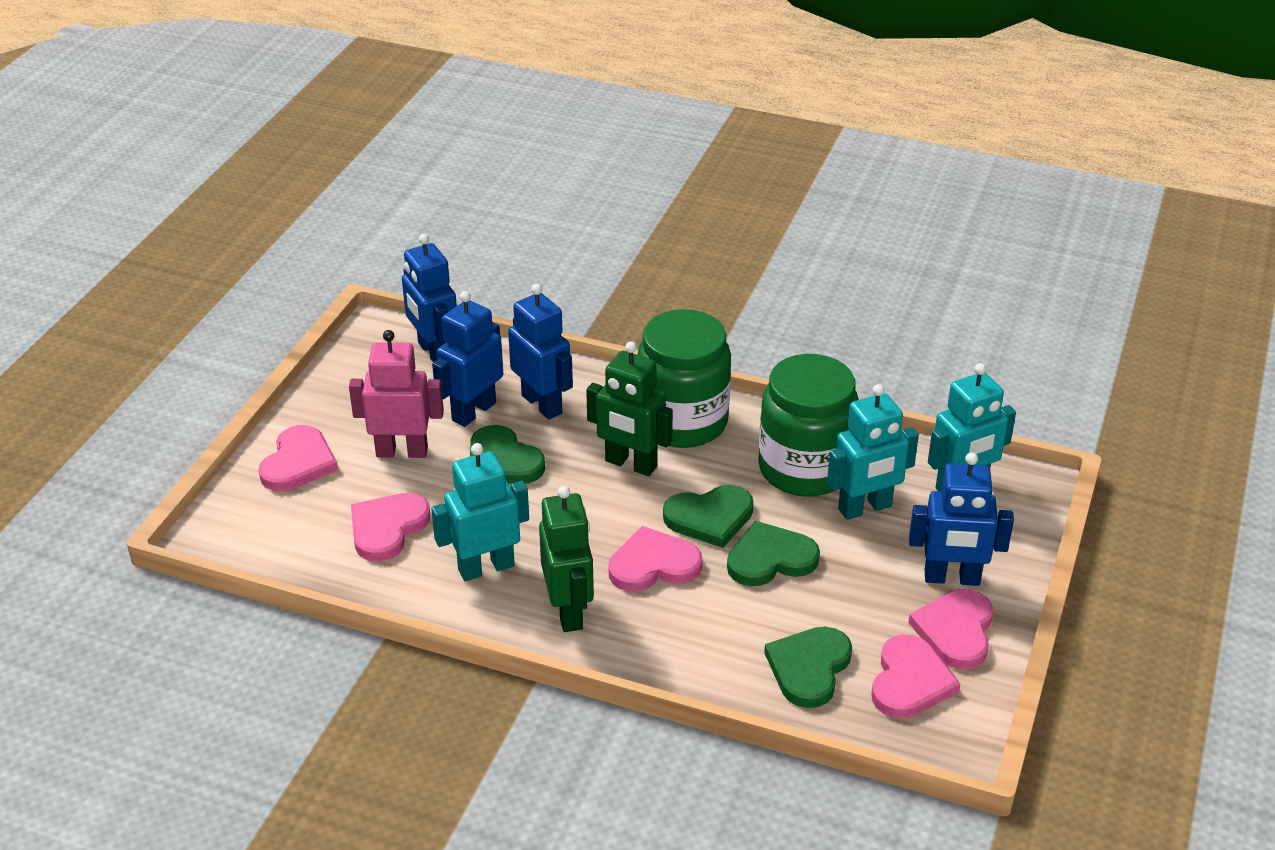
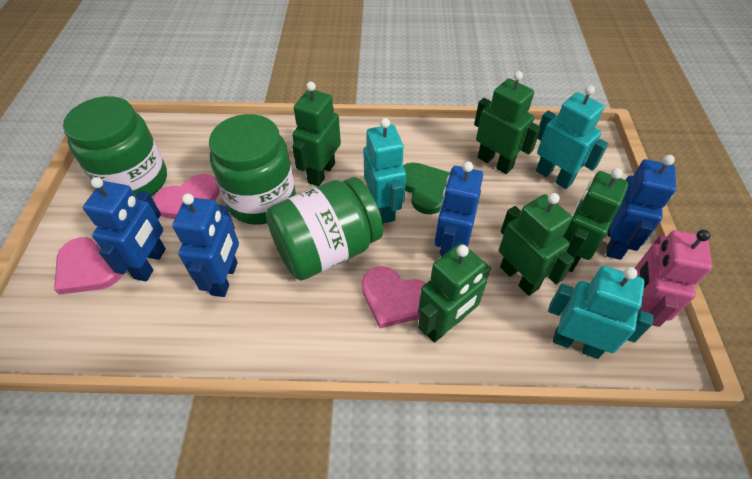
green heart: [470,425,545,484] [663,485,754,548] [727,521,820,587] [764,627,852,708] = 4 -> [403,162,450,215] = 1
green jar: [637,309,731,448] [758,354,859,497] = 2 -> [63,96,167,196] [209,114,296,224] [266,177,383,280] = 3
green robot: [539,486,594,632] [586,341,673,476] = 2 -> [292,82,341,186] [418,243,491,343] [474,71,541,174] [499,193,575,296] [563,168,629,272] = 5
pink heart: [258,425,338,491] [351,493,430,561] [608,526,702,592] [871,634,960,718] [908,589,993,669] = 5 -> [54,237,123,295] [153,174,220,219] [362,266,426,328] = 3

